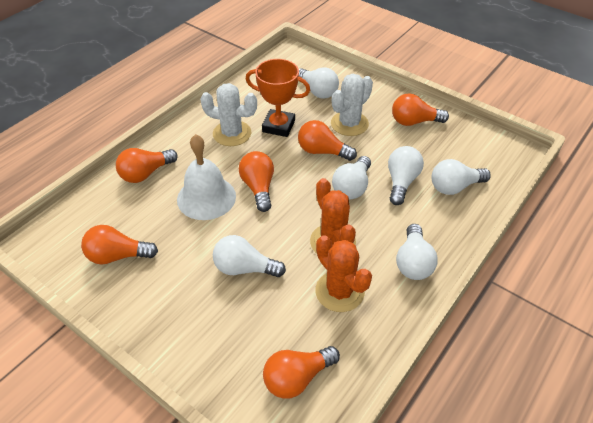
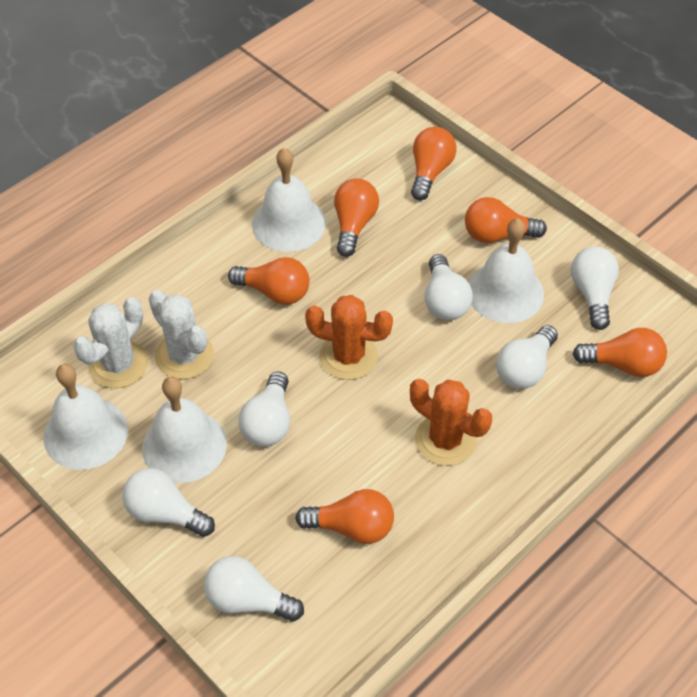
orange trophy: [246,59,310,137] = 1 -> none = 0
white bell: [177,134,236,220] = 1 -> [43,364,128,470] [142,377,227,483] [252,148,326,252] [468,218,544,323] = 4

